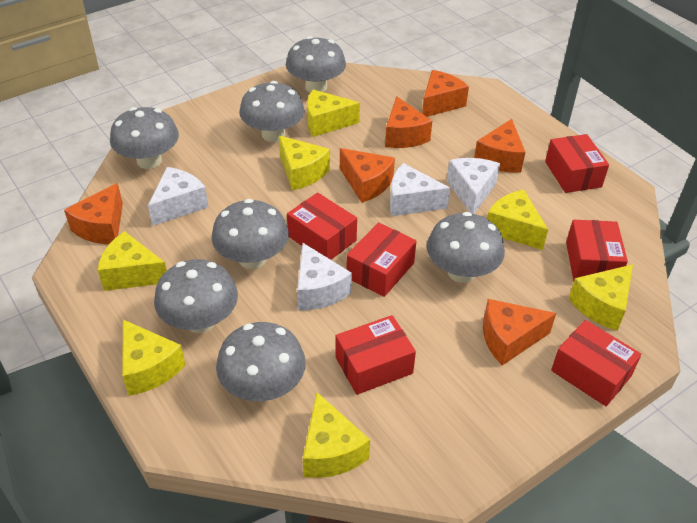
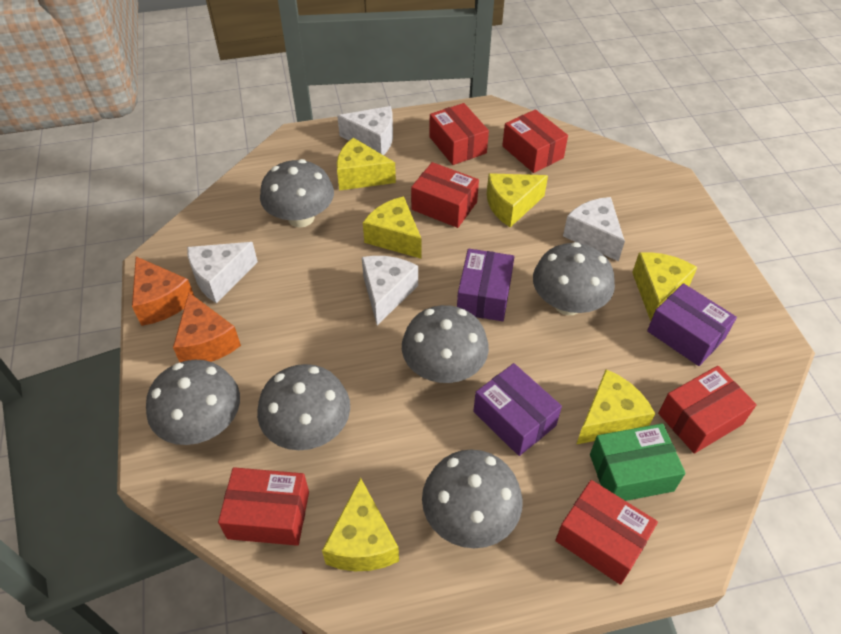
green box: none = 0 -> [590,423,685,501] = 1
grey mushroom: [110,107,179,169] [154,259,238,333] [212,199,289,269] [216,322,306,401] [239,81,305,142] [286,36,346,93] [427,212,505,283] = 7 -> [146,360,240,445] [257,364,350,450] [260,159,334,227] [402,305,489,383] [422,449,523,548] [533,242,615,315] = 6
orange cheese: [64,183,123,244] [340,148,395,203] [385,96,432,148] [422,70,469,117] [474,119,525,173] [483,299,556,365] = 6 -> [132,257,194,326] [173,293,241,362] = 2
purple box: none = 0 -> [457,249,514,321] [473,363,562,456] [647,283,737,366] = 3
yellow cheese: [98,231,167,291] [122,320,185,396] [279,136,330,190] [303,392,370,478] [307,90,360,137] [487,190,548,250] [569,264,633,331] = 7 -> [322,478,399,571] [337,138,396,191] [363,196,422,259] [487,173,548,227] [577,369,655,444] [632,252,697,321] = 6

